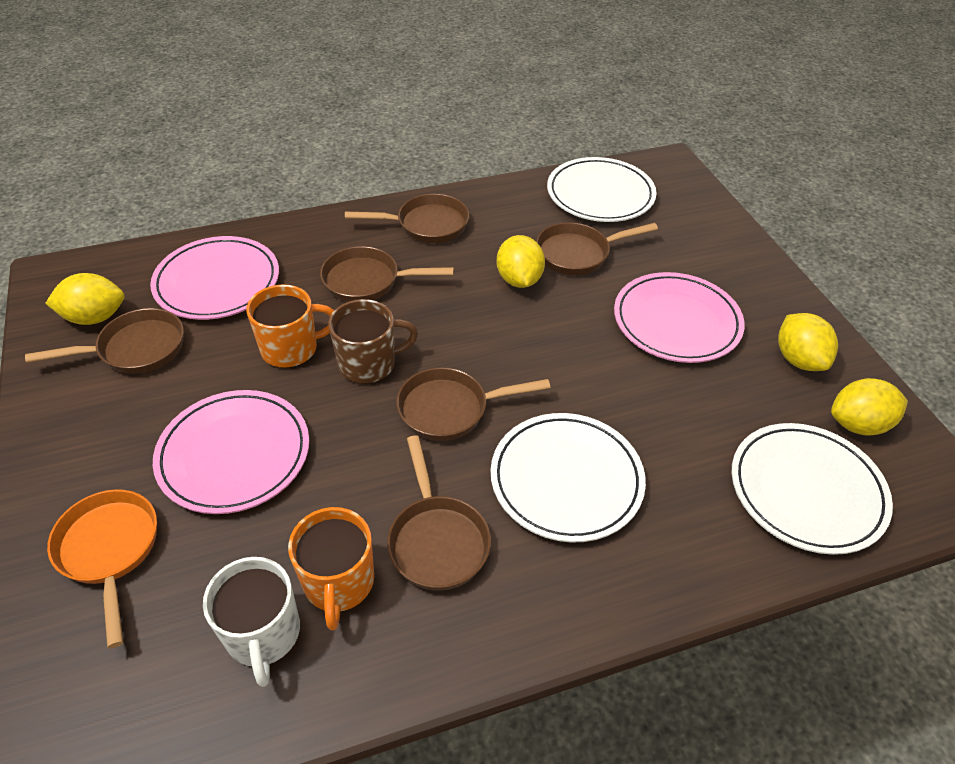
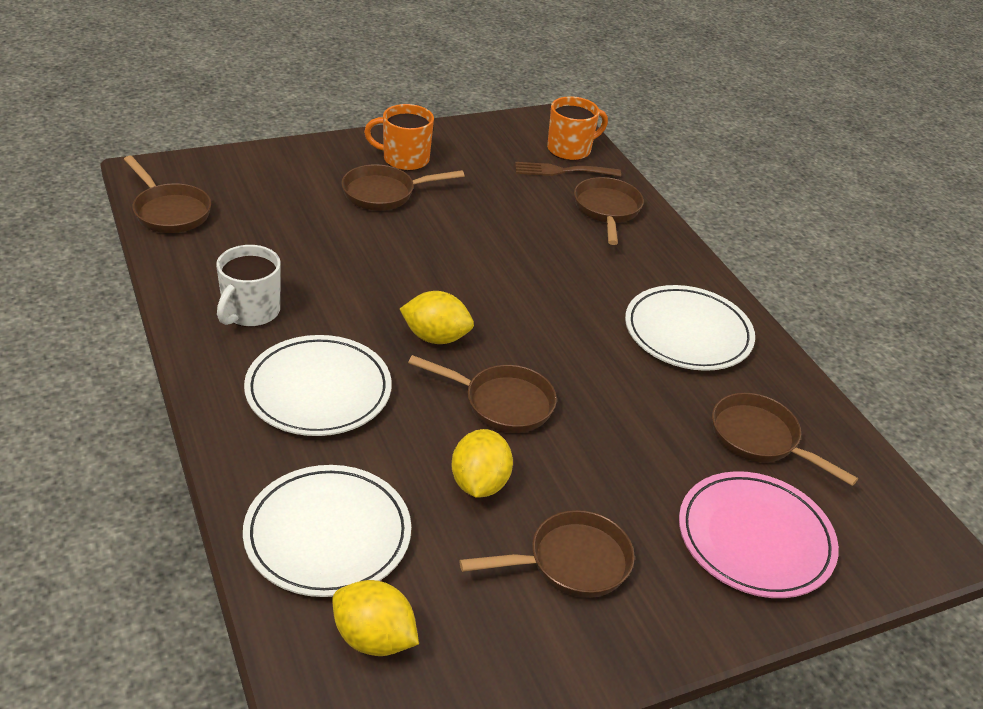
brown fork: none = 0 -> [515,162,621,177] = 1
brown mug: [328,299,418,384] = 1 -> none = 0
orange pan: [47,489,157,649] = 1 -> none = 0
pink plate: [150,236,279,320] [153,390,309,514] [614,272,745,363] = 3 -> [679,471,839,598] = 1
yellow lemon: [45,273,124,325] [496,235,545,288] [778,313,838,371] [831,378,908,436] = 4 -> [332,580,419,656] [400,291,474,344] [451,429,513,498] = 3

